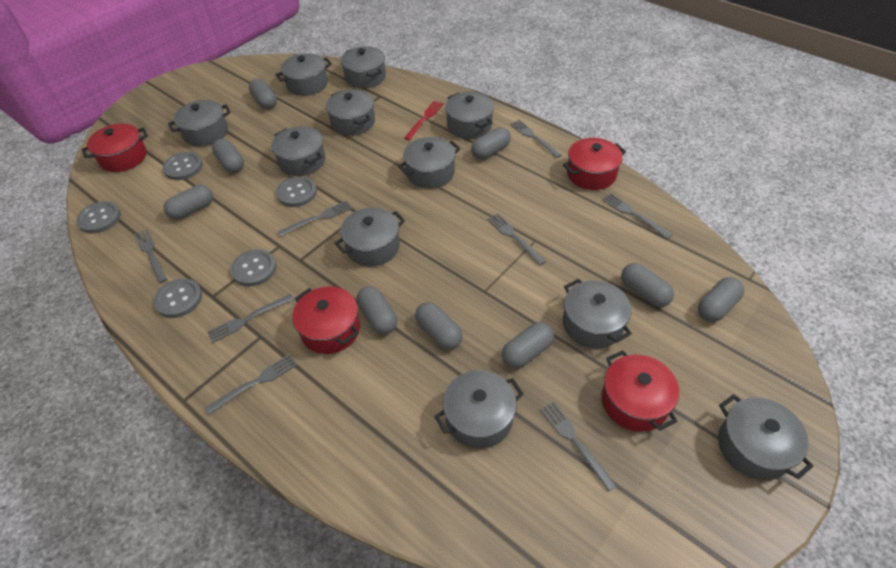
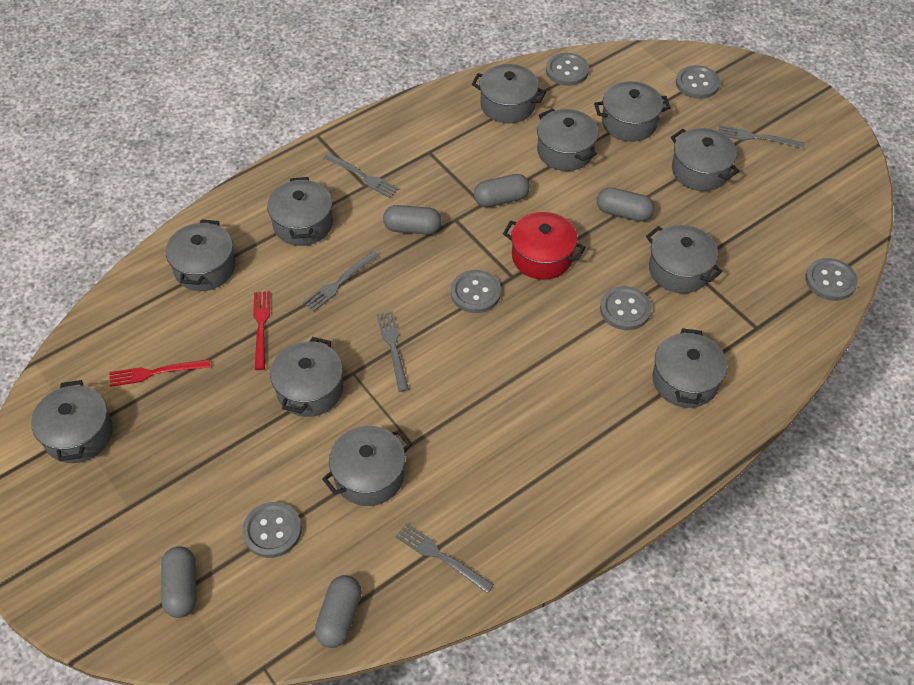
grey button: [76,201,121,233] [153,279,202,318] [163,152,203,180] [230,249,276,286] [276,176,317,207] = 5 -> [242,502,302,558] [451,270,501,313] [546,53,589,86] [600,286,652,330] [676,65,720,99] [805,258,858,301] = 6
grey capsule: [164,185,213,220] [212,139,244,173] [249,79,277,109] [357,286,397,334] [415,302,463,350] [471,127,511,160] [502,322,554,368] [621,263,674,307] [698,277,744,322] = 9 -> [161,546,196,618] [315,575,362,648] [383,205,442,235] [474,174,530,207] [597,187,655,222] = 5
grey fork: [134,229,167,283] [205,354,297,415] [207,294,294,343] [277,201,352,237] [487,213,546,265] [510,120,562,158] [540,401,617,492] [602,193,672,239] = 8 -> [303,251,380,312] [324,153,399,198] [377,311,409,392] [396,523,494,594] [719,125,805,149] = 5
red fork: [404,101,444,140] = 1 -> [110,359,210,387] [253,291,270,370] = 2
red pot: [82,123,148,172] [292,287,360,354] [563,138,626,190] [601,350,679,432] = 4 -> [503,212,585,280] = 1

